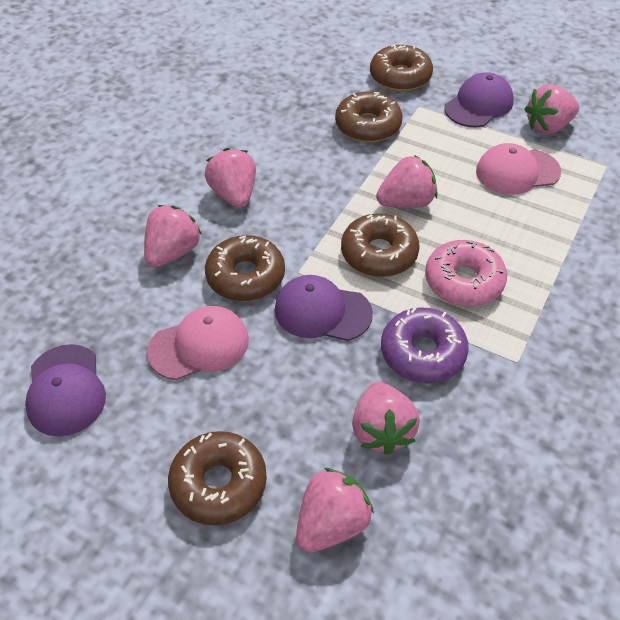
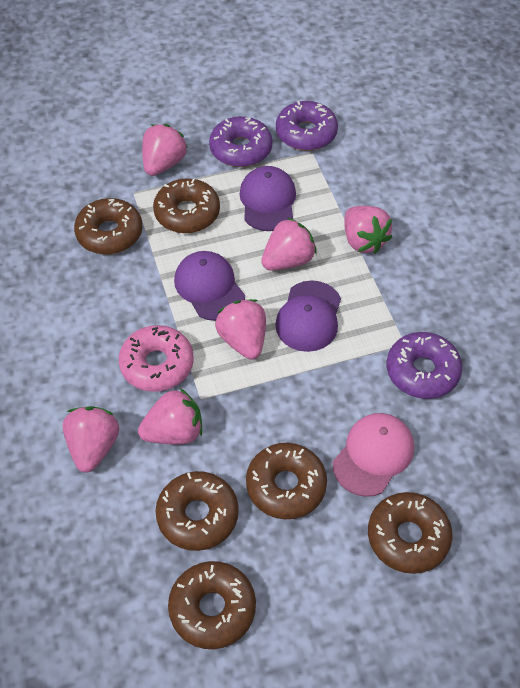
brown donut: [168,431,267,525] [205,235,285,301] [335,91,403,142] [341,213,419,277] [370,44,433,91] = 5 -> [74,198,143,255] [153,178,220,233] [155,471,239,551] [168,561,256,649] [246,443,327,519] [368,492,452,574] = 6
pink cap: [147,306,249,380] [476,143,561,195] = 2 -> [333,413,414,497] = 1
purple donut: [381,307,469,383] = 1 -> [209,116,272,167] [276,101,338,151] [387,332,462,399] = 3

